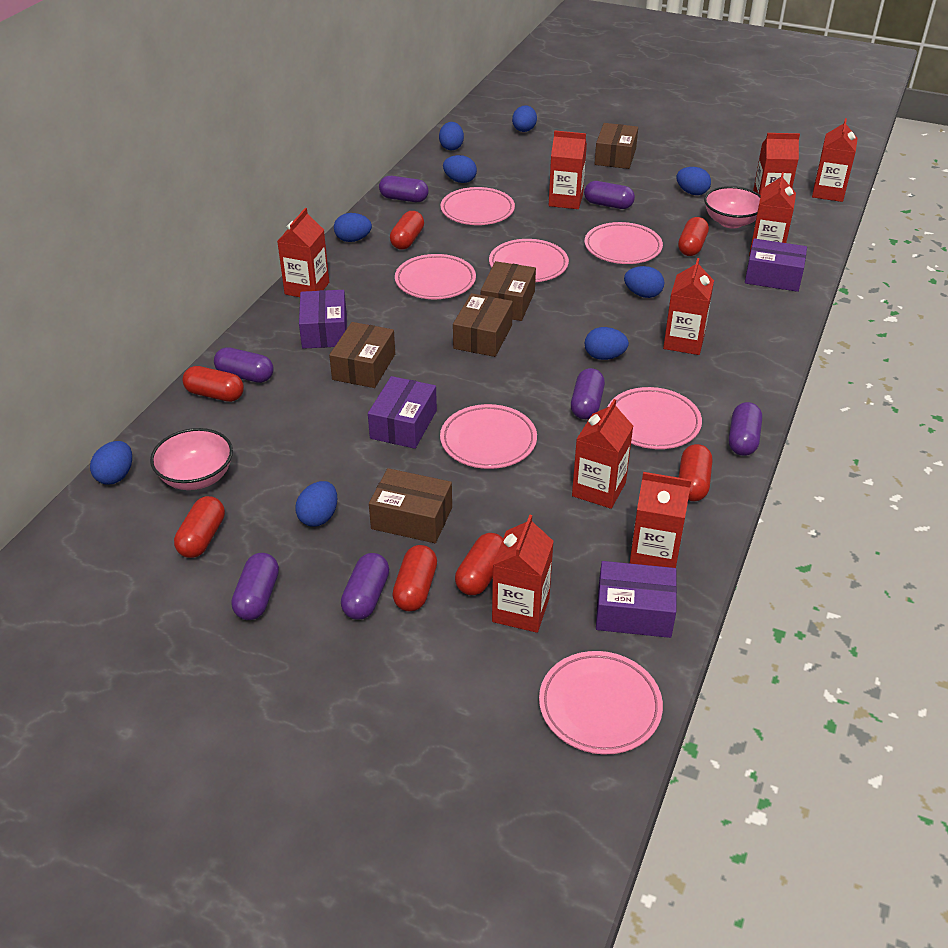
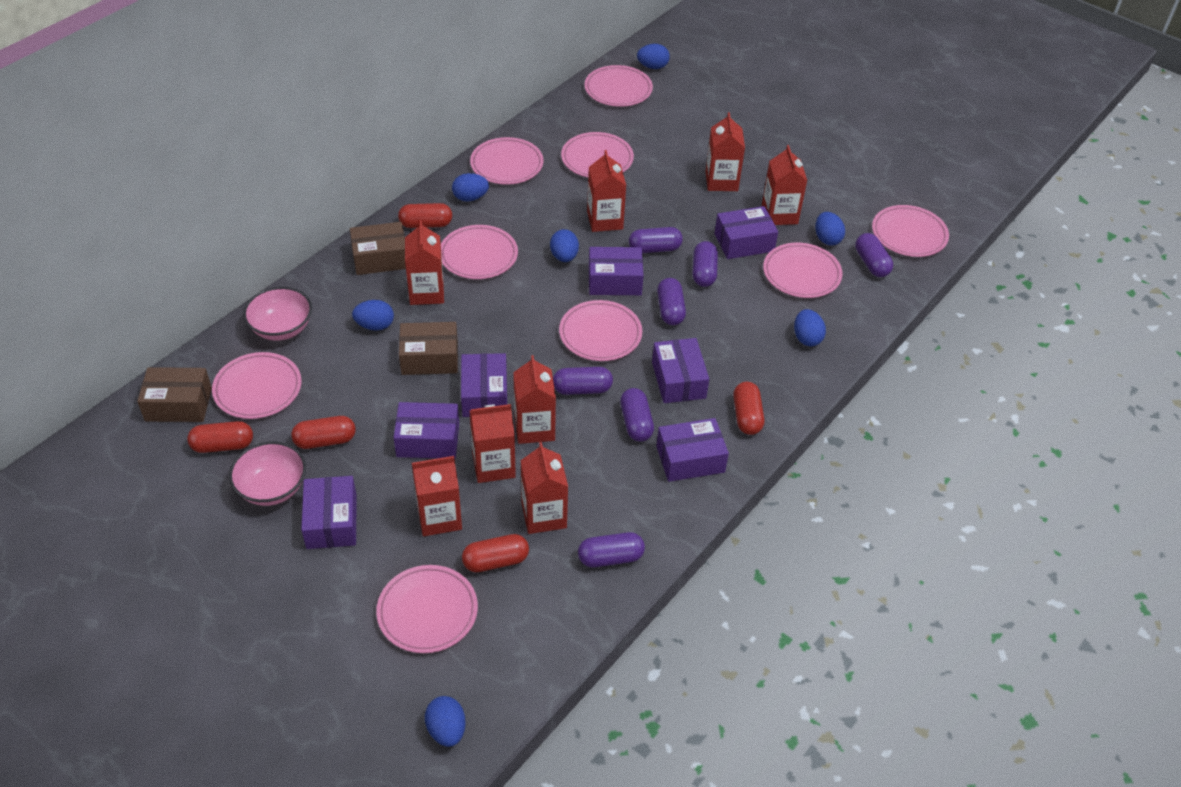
blue egg: [90,441,132,484] [295,481,337,527] [334,213,372,242] [439,122,464,150] [443,155,477,183] [512,105,537,132] [585,327,629,360] [624,266,664,298] [676,167,711,195] = 9 -> [352,300,394,331] [425,696,466,747] [452,173,489,201] [550,229,579,262] [637,44,670,69] [794,309,826,346] [815,212,845,246] = 7
brown box: [329,322,395,388] [369,468,452,543] [453,293,513,357] [481,261,536,321] [595,123,638,169] = 5 -> [137,367,212,422] [350,222,406,275] [399,322,458,375] = 3
pink plate: [395,254,476,299] [440,404,537,469] [441,187,515,225] [489,239,569,282] [539,651,663,754] [584,222,663,264] [608,387,702,449] = 7 -> [212,352,302,419] [376,565,478,653] [441,225,518,279] [470,137,544,185] [559,300,642,361] [561,132,634,177] [585,65,653,107] [763,243,842,298] [872,205,949,257] = 9
purple box: [299,290,347,349] [368,376,437,449] [596,561,677,638] [745,239,807,292] = 4 -> [301,476,357,549] [394,402,459,459] [461,353,507,417] [589,247,644,295] [652,338,709,403] [656,418,729,482] [715,206,778,259] = 7
red capsule: [174,496,225,558] [182,366,244,402] [390,211,424,250] [392,545,437,611] [455,533,503,595] [678,217,709,256] [678,444,712,501] = 7 -> [187,421,253,453] [291,416,355,449] [398,203,452,228] [462,534,529,572] [733,382,764,435] = 5
red carton: [277,208,329,297] [492,515,554,633] [549,130,587,209] [572,399,633,509] [630,472,691,568] [663,258,714,355] [749,172,796,256] [753,133,800,195] [812,118,858,202] = 9 -> [405,221,444,305] [412,456,462,536] [470,404,516,483] [513,355,556,444] [521,442,568,534] [587,150,626,232] [706,112,745,191] [762,145,807,225] = 8

